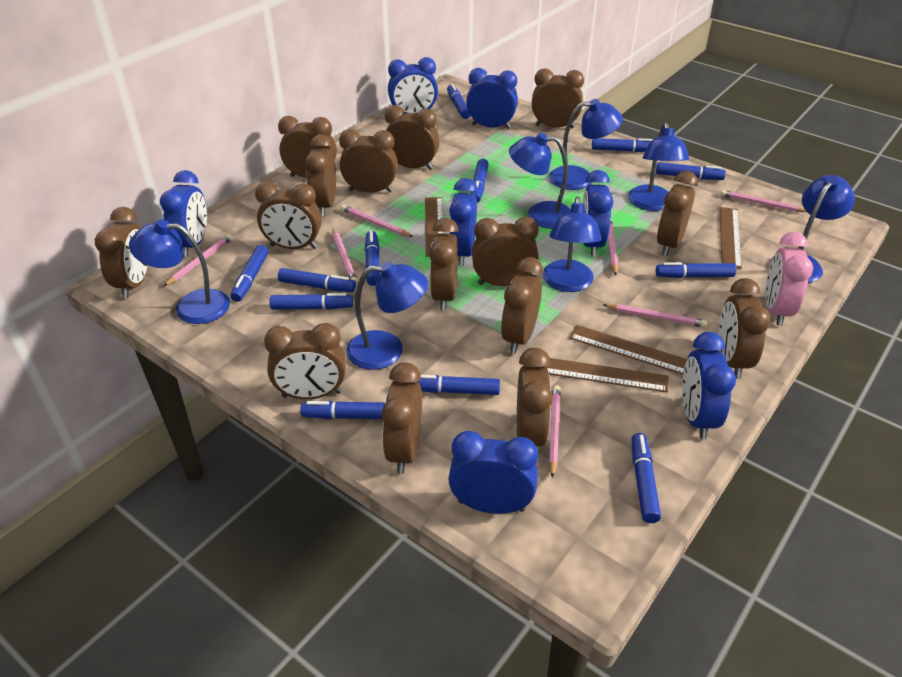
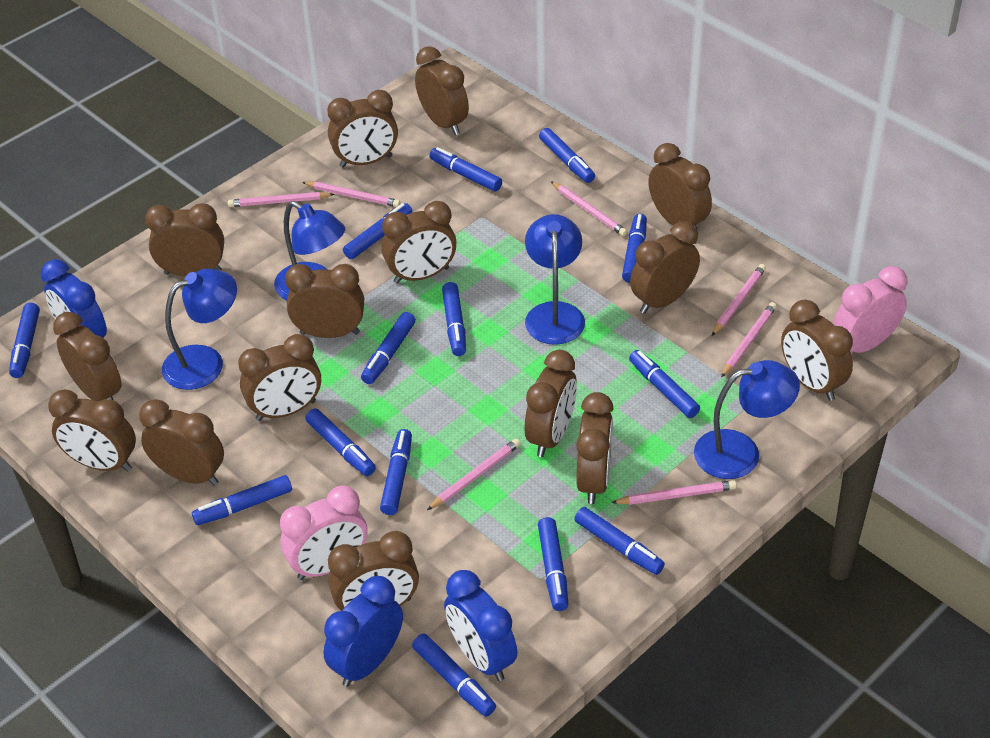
blue clock: [160,170,207,257] [388,57,438,114] [448,431,538,514] [449,178,478,266] [466,68,518,129] [582,170,613,257] [682,332,736,439] = 7 -> [41,259,107,338] [324,576,403,687] [444,570,518,681] = 3
blue lamp: [129,220,230,324] [346,261,428,370] [509,133,571,229] [543,197,601,292] [549,99,623,190] [628,122,689,211] [771,175,855,283] = 7 -> [162,269,237,390] [274,201,345,300] [525,214,585,345] [694,360,800,479] = 4
blue marker: [230,245,268,302] [270,293,353,310] [278,268,356,292] [300,401,385,419] [365,231,380,286] [417,375,500,395] [447,84,471,119] [471,159,489,203] [592,138,653,152] [632,433,661,523] [656,162,726,180] [656,262,736,278] = 12 -> [9,303,40,378] [192,475,292,525] [305,408,376,476] [343,203,412,259] [361,312,416,384] [380,429,412,515] [412,633,496,717] [429,147,502,191] [442,282,466,356] [538,517,568,611] [539,128,595,183] [575,507,665,575] [622,214,647,283] [629,350,700,418] = 14
brown ruler: [425,197,444,257] [544,358,668,392] [569,325,687,375] [719,207,742,269] = 4 -> none = 0
pink clock: [766,232,813,326] = 1 -> [280,485,368,580] [833,266,907,353] = 2

